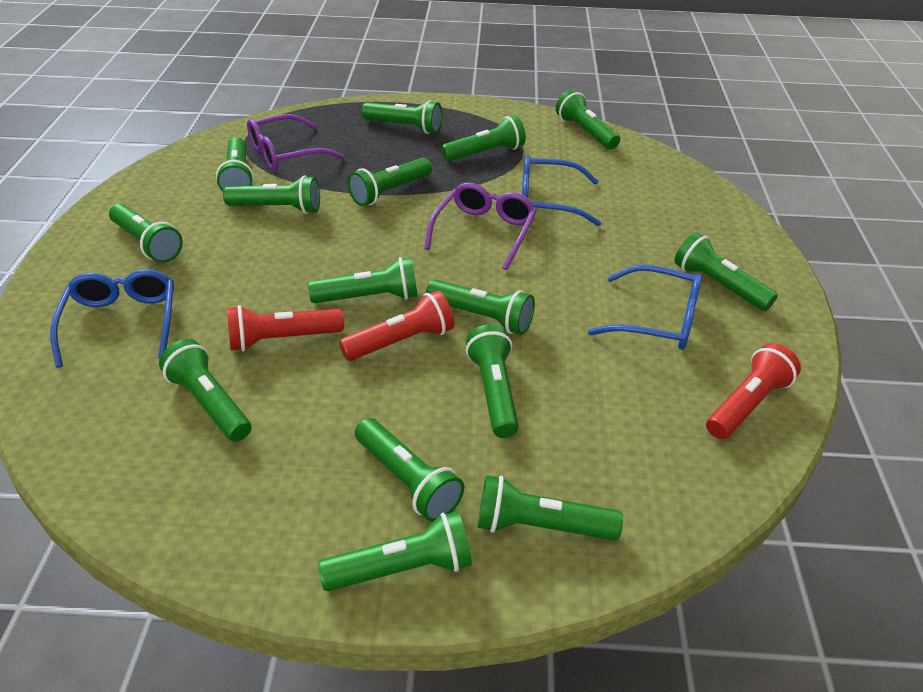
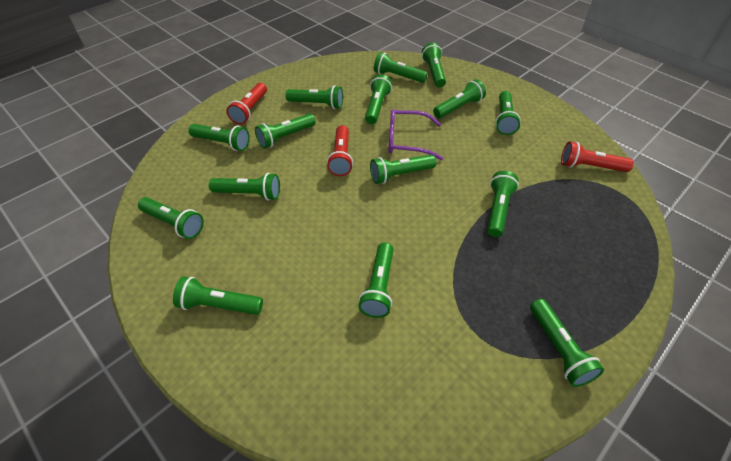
blue glasses: [50,269,174,368] [522,155,601,226] [588,265,702,350] = 3 -> none = 0
purple glasses: [247,114,344,171] [424,182,537,270] = 2 -> [389,109,443,160] = 1

